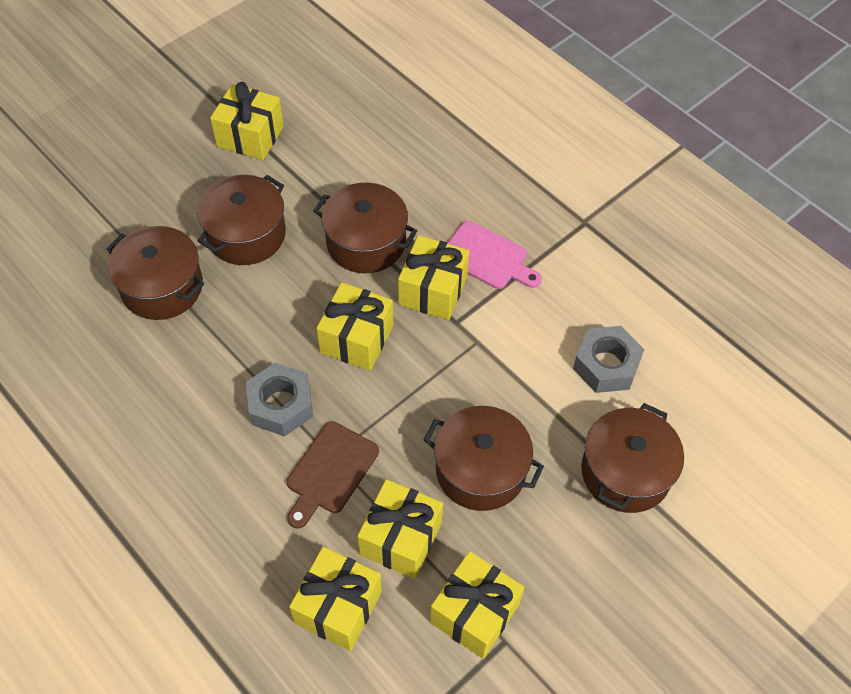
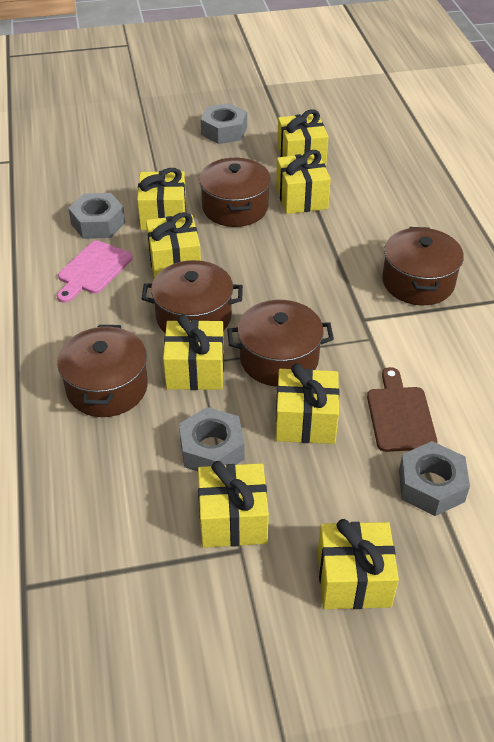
grey nut: [246,363,313,437] [573,326,645,393] = 2 -> [68,193,125,239] [179,407,245,471] [201,103,247,144] [399,441,470,516] = 4
yellow gift: [210,82,284,160] [289,547,382,651] [316,282,393,371] [357,479,443,579] [398,235,469,320] [430,551,524,659] = 6 -> [137,168,186,230] [146,212,201,278] [163,314,224,390] [198,461,269,548] [276,150,331,214] [276,363,340,444] [277,109,329,165] [318,519,399,609] = 8

